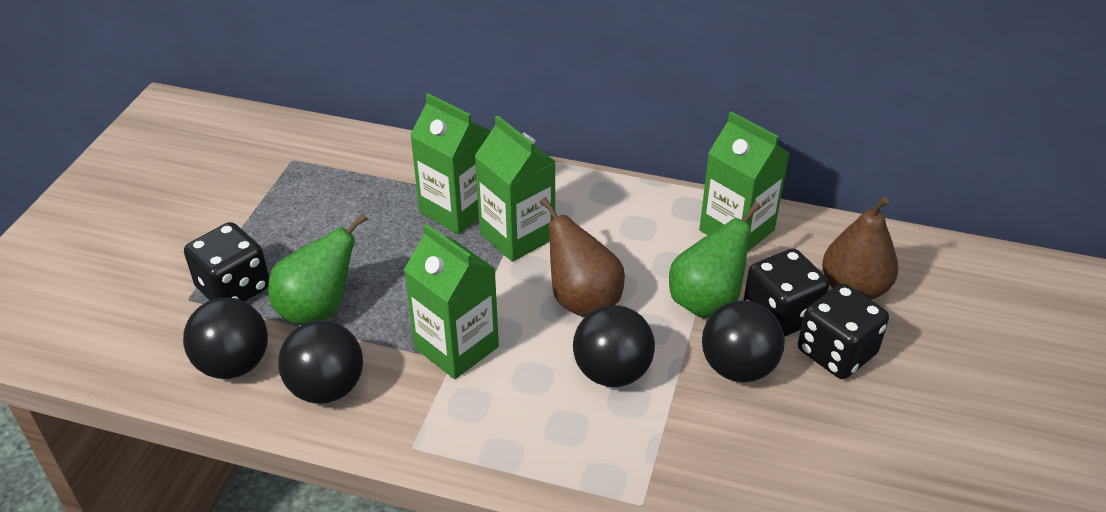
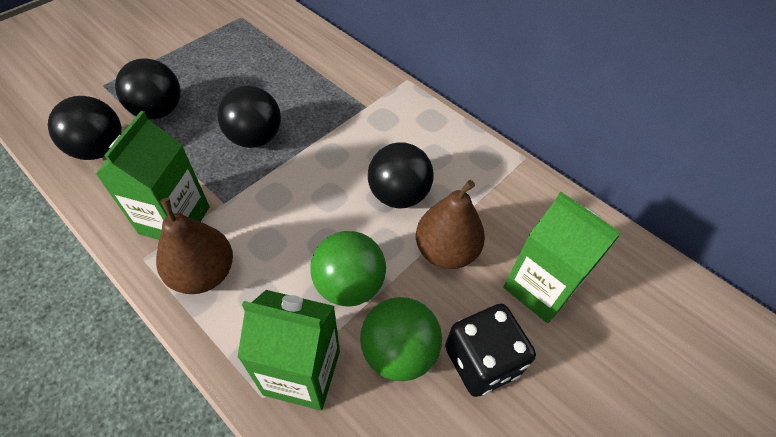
black dice: [184,222,269,301] [743,248,829,337] [798,283,889,379] = 3 -> [445,303,536,397] = 1
green ball: none = 0 -> [310,231,386,307] [360,297,442,381] = 2
green carton: [404,224,499,379] [410,93,490,234] [475,116,556,262] [699,111,789,252] = 4 -> [96,111,210,240] [237,290,340,410] [503,192,621,323] = 3
green pear: [268,213,368,325] [669,202,761,318] = 2 -> none = 0

